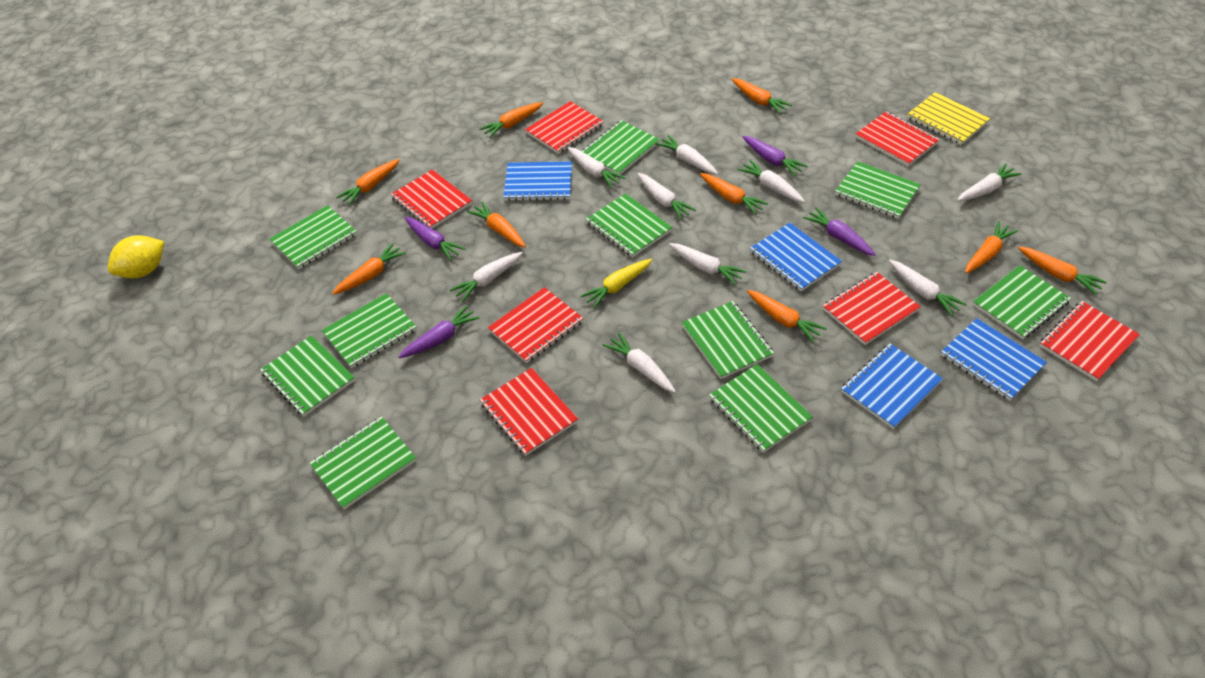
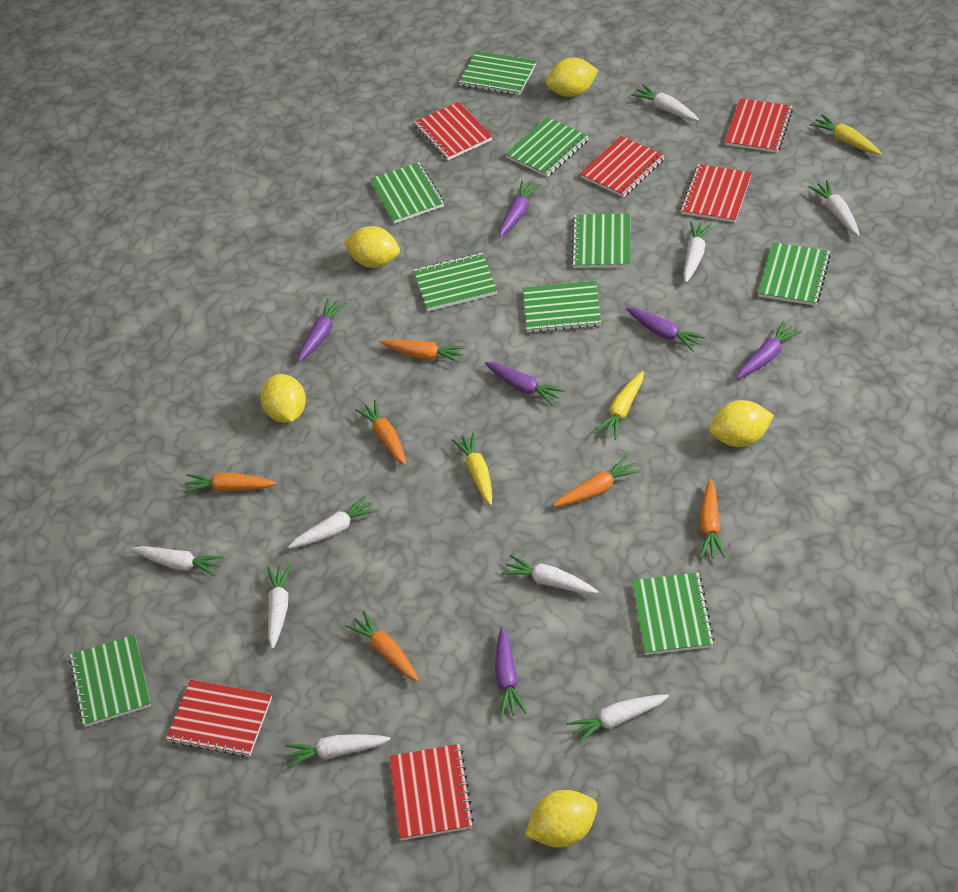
blue notebook: [503,161,572,201] [750,223,842,291] [841,344,943,429] [941,318,1047,401] = 4 -> none = 0
green notebook: [260,335,355,416] [270,205,357,269] [310,416,416,509] [322,293,417,368] [582,120,660,175] [586,193,673,257] [681,301,774,379] [709,364,813,453] [835,161,921,219] [972,265,1071,339] = 10 -> [69,635,151,727] [370,162,444,224] [413,253,497,311] [459,51,536,95] [505,117,589,177] [523,281,601,333] [571,214,630,268] [632,572,714,655] [758,242,831,306] = 9
orange carrot: [332,243,406,295] [336,159,400,206] [467,202,526,247] [479,102,543,138] [700,173,768,215] [732,78,792,114] [747,290,827,343] [965,221,1018,273] [1018,246,1107,296] = 9 -> [183,473,276,493] [345,611,419,681] [355,400,406,465] [379,339,466,364] [553,456,640,507] [700,479,726,558] = 6
purple carrot: [399,305,480,358] [405,217,466,261] [742,136,808,176] [803,207,876,256] = 4 -> [298,299,347,362] [485,362,565,406] [495,627,527,717] [499,181,541,237] [626,308,706,352] [736,321,802,379] = 6
red notebook: [391,169,472,229] [480,368,578,456] [488,287,583,363] [525,101,604,154] [823,272,921,345] [855,111,940,166] [1039,301,1140,381] = 7 -> [166,680,272,757] [389,744,474,840] [414,102,492,160] [580,136,665,197] [680,164,752,223] [725,98,793,153] = 6
yellow carrot: [580,259,652,309] = 1 -> [452,432,492,505] [595,371,644,440] [810,114,882,155] = 3
yellow lemon: [108,235,164,278] = 1 -> [261,374,306,423] [344,226,400,268] [525,790,597,848] [546,58,598,97] [709,400,774,447] = 5
yellow notebook: [907,92,990,145] = 1 -> none = 0

